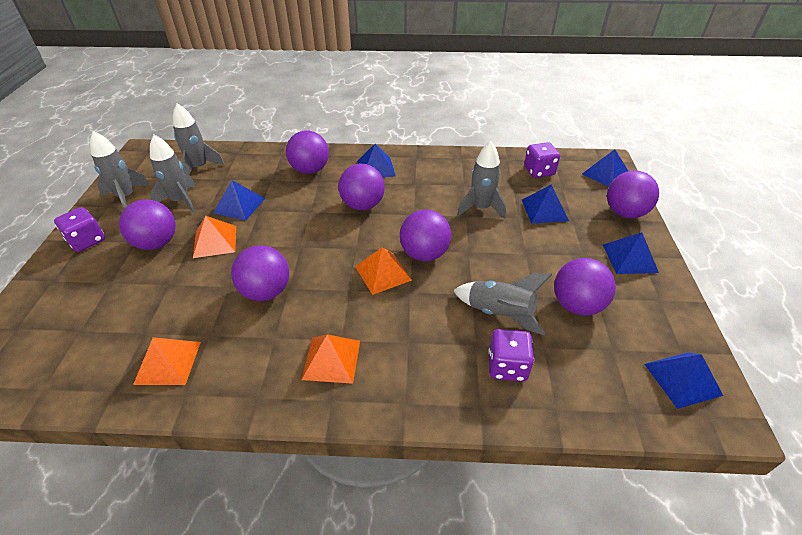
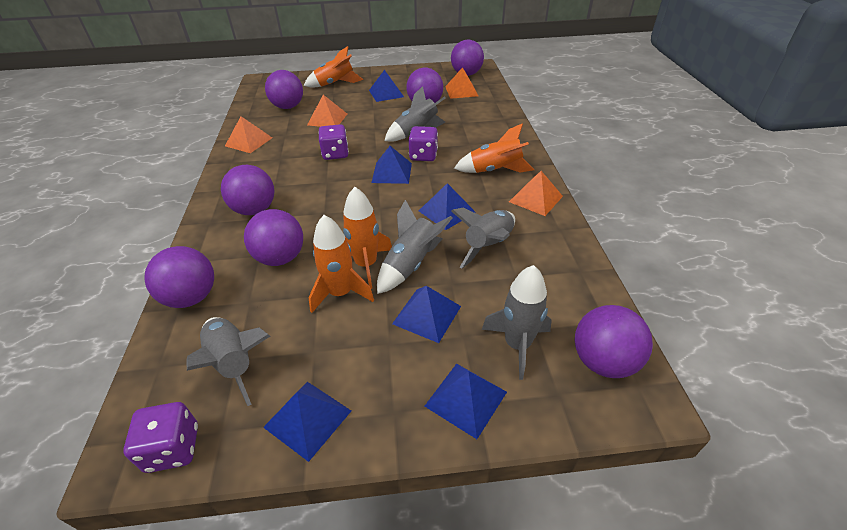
orange rocket: none = 0 -> [304,46,363,88] [309,215,374,313] [343,187,392,289] [454,123,534,173] = 4

